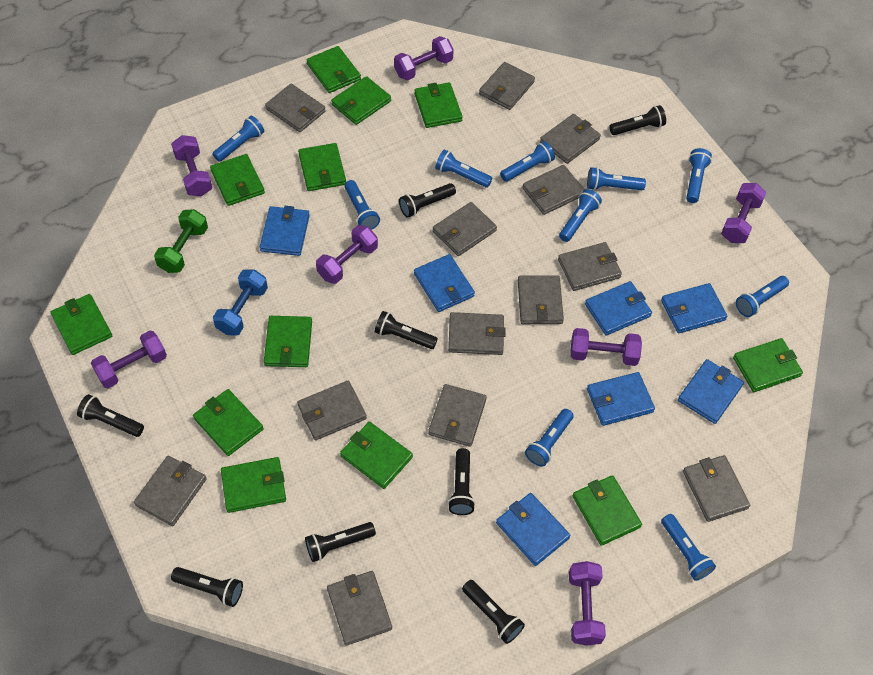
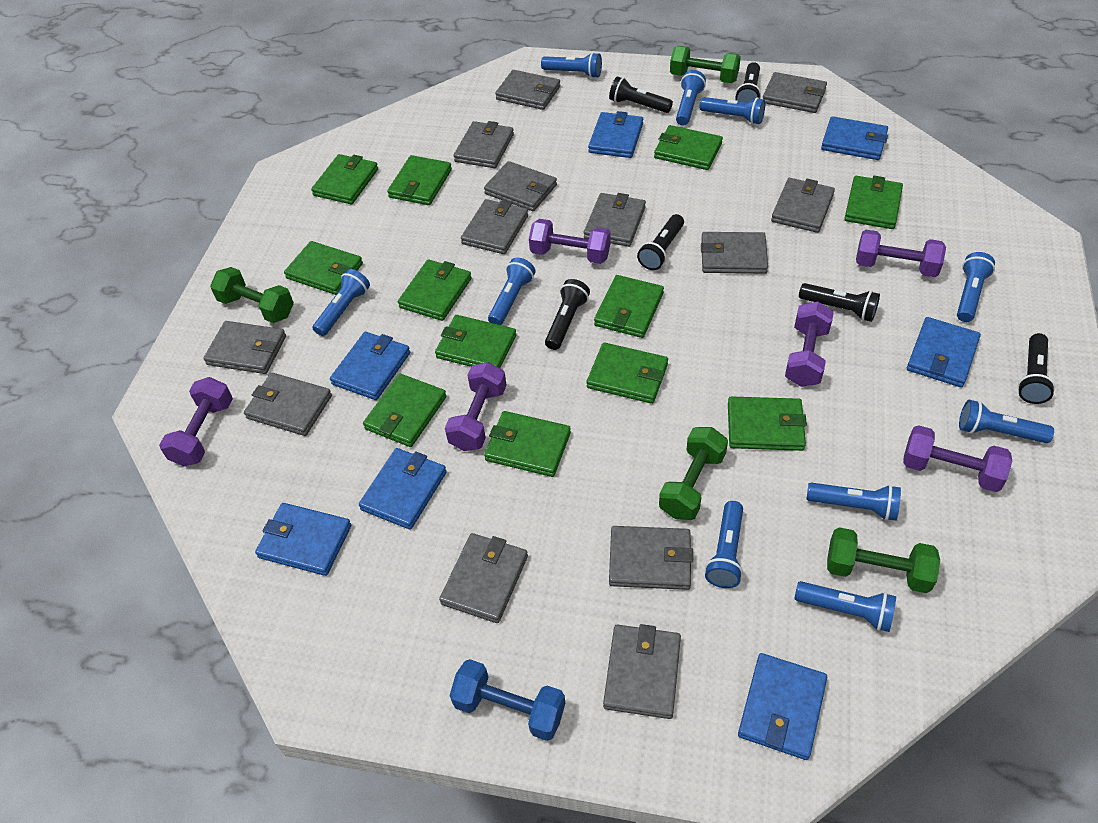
black flashlight: [77,394,144,437] [171,567,243,607] [305,522,376,562] [374,311,438,349] [399,183,456,218] [448,448,475,515] [462,580,525,644] [610,105,666,135] = 8 -> [545,279,590,350] [609,77,673,113] [637,214,684,270] [735,62,761,103] [799,283,880,322] [1018,333,1055,404] = 6
green dumbbell: [154,209,208,273] = 1 -> [210,267,294,323] [659,427,728,520] [670,46,741,83] [827,527,940,593] = 4
purple dumbbell: [91,331,167,388] [171,135,212,196] [316,225,378,284] [394,36,454,80] [569,561,606,646] [571,328,642,366] [721,183,767,243] = 7 -> [159,377,233,467] [445,362,506,451] [529,219,611,264] [785,301,834,387] [856,230,946,277] [903,425,1012,492] = 6

